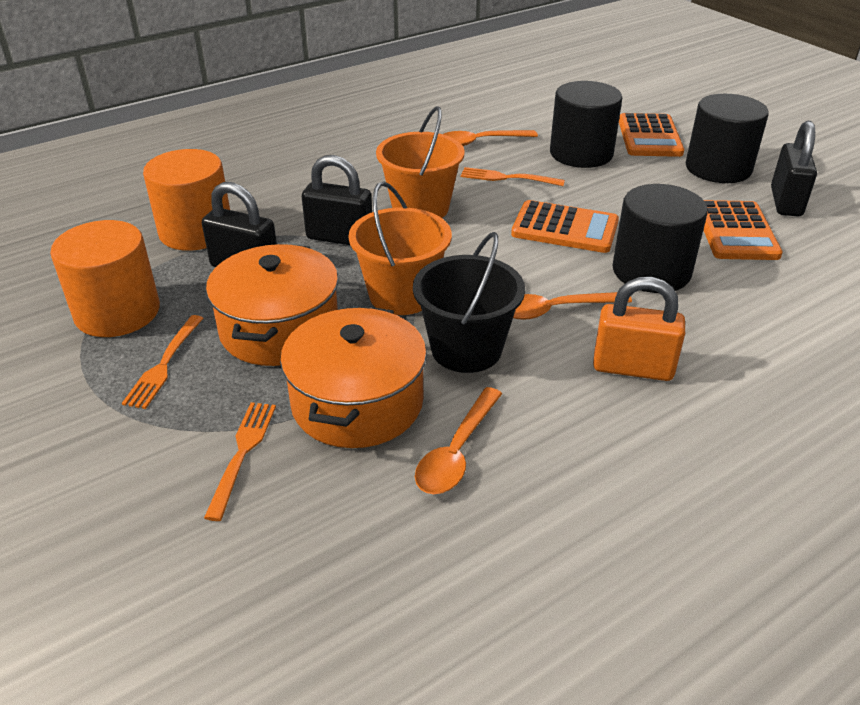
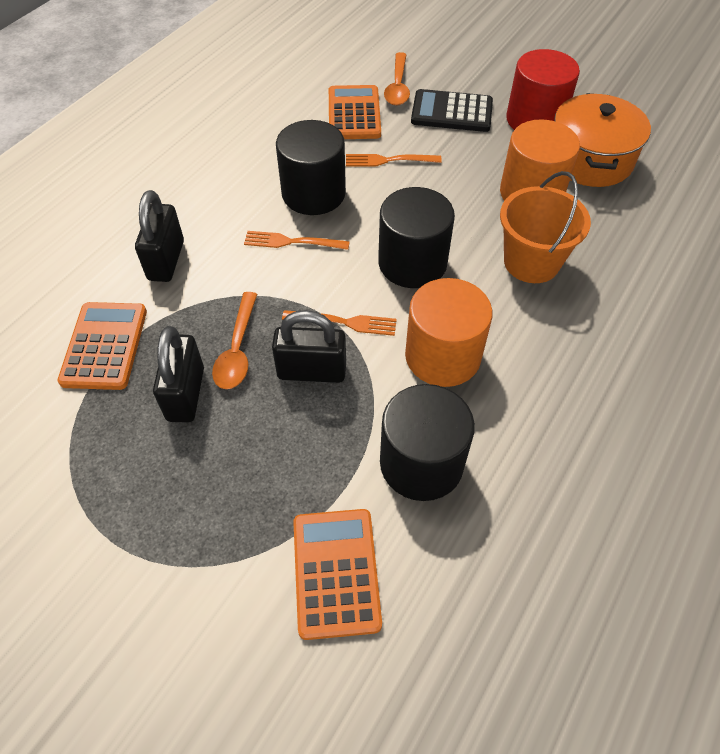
black bucket: [413,232,525,373] = 1 -> none = 0
black calculator: none = 0 -> [411,89,493,132] = 1
orange bucket: [349,181,452,315] [376,106,465,218] = 2 -> [500,171,591,283] = 1
orange padlock: [593,277,685,381] = 1 -> none = 0
orange pot: [206,244,338,366] [280,306,427,448] = 2 -> [554,93,651,187] = 1
orange spoon: [415,387,502,494] [444,130,538,146] [513,292,632,320] = 3 -> [212,292,257,389] [384,52,410,105] = 2
red cylinder: none = 0 -> [506,49,580,130] = 1

